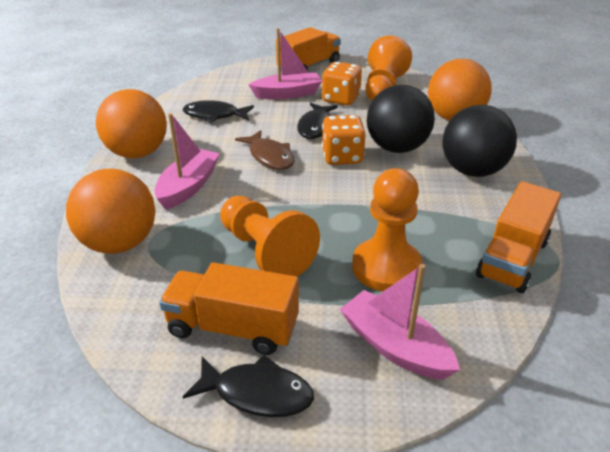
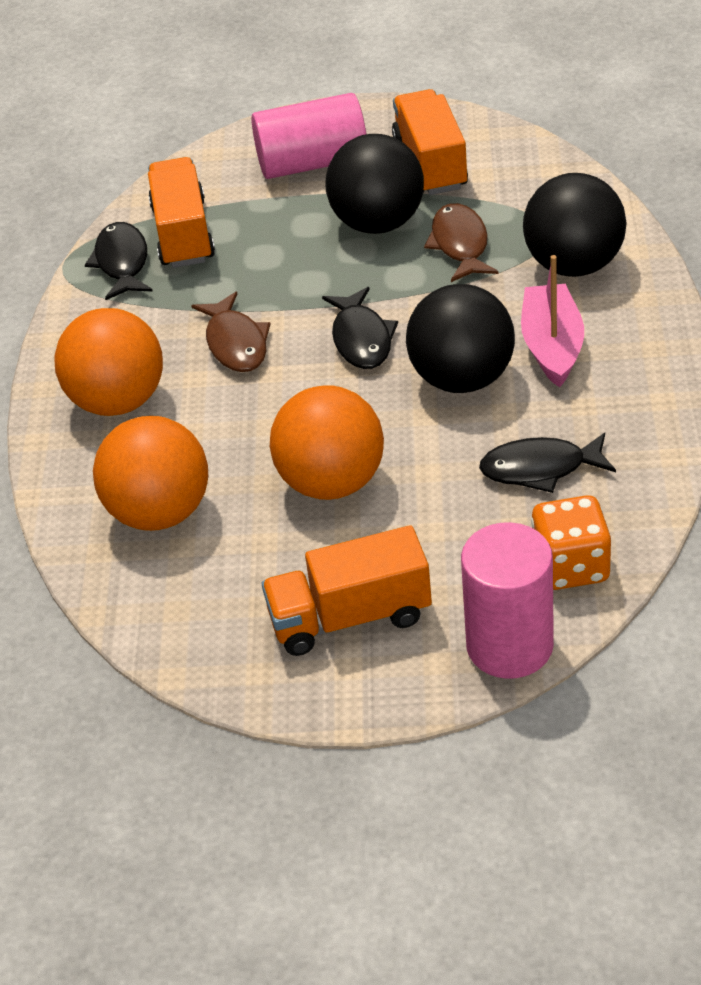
black ball: [367,85,435,153] [442,105,517,177] = 2 -> [325,134,424,234] [406,284,515,393] [523,173,627,277] = 3
brown fish: [235,130,295,170] = 1 -> [191,292,270,372] [424,203,498,282] = 2
orange dice: [322,62,362,106] [322,115,366,165] = 2 -> [531,495,611,590] = 1
orange pawn: [220,196,320,277] [352,168,423,292] [365,36,412,101] = 3 -> none = 0
pink boat: [154,113,220,210] [248,28,322,99] [340,264,460,380] = 3 -> [521,255,584,387] = 1
pink cylinder: none = 0 -> [251,93,366,179] [461,522,554,679] = 2

